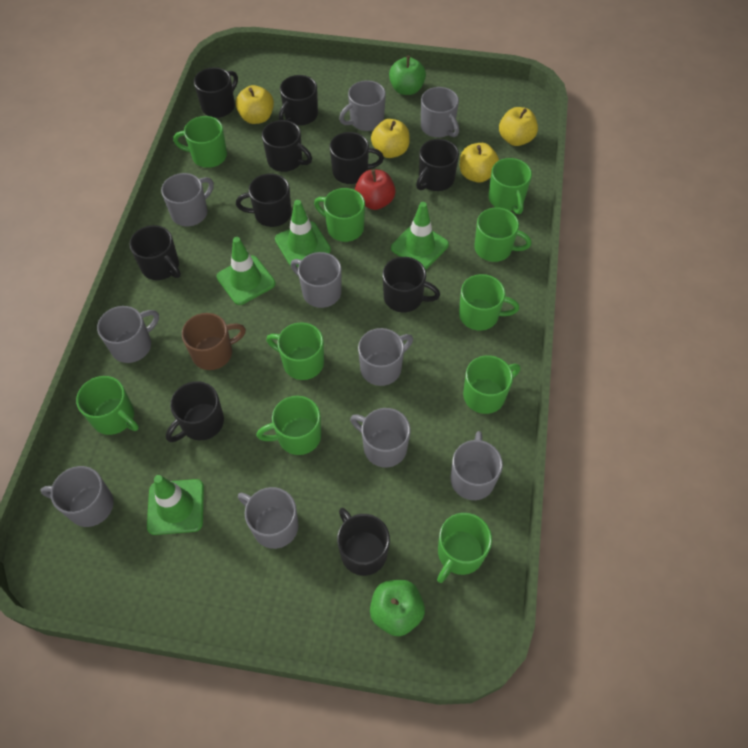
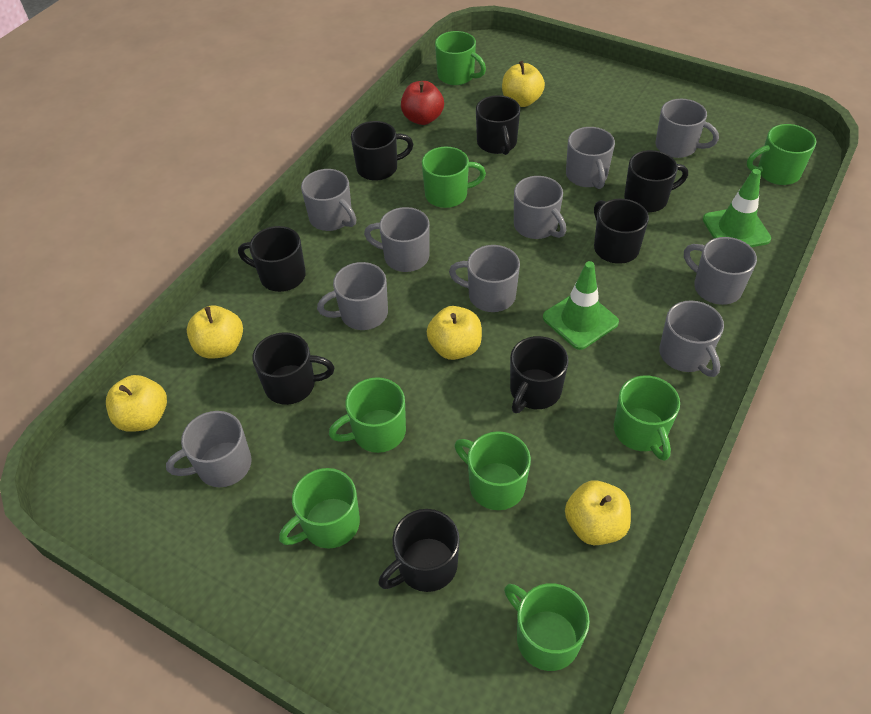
black mug: [129,225,181,280] [166,381,224,442] [194,67,238,118] [236,174,291,227] [262,120,312,172] [279,75,318,125] [330,132,384,184] [337,508,390,576] [383,257,440,312] [416,139,459,191] = 10 -> [238,226,306,292] [252,332,334,405] [351,121,413,181] [378,509,460,592] [476,95,520,155] [510,336,569,413] [594,199,649,264] [624,150,688,212] = 8
brown mug: [182,313,246,370] = 1 -> none = 0
green apple: [370,580,425,636] [389,56,426,95] = 2 -> none = 0
green mug: [76,376,139,435] [173,116,227,168] [256,396,321,455] [266,322,324,380] [314,188,365,242] [437,513,492,583] [459,274,519,331] [463,355,520,414] [474,207,532,262] [489,158,532,214] = 10 -> [279,468,360,549] [329,377,406,453] [422,146,486,208] [435,31,486,85] [455,431,531,510] [504,583,590,671] [614,375,680,461] [747,124,816,185] = 8
green traffic cone: [147,475,204,535] [217,237,275,305] [275,200,331,267] [391,202,449,270] = 4 -> [543,261,619,350] [703,169,771,247] = 2
yellow apple: [236,85,274,124] [371,119,410,158] [460,143,499,183] [499,107,538,146] = 4 -> [106,375,167,432] [187,305,243,359] [427,306,482,360] [502,61,545,107] [565,480,631,545] = 5

